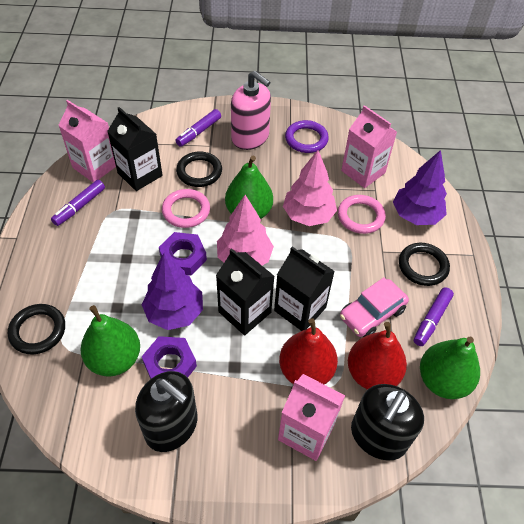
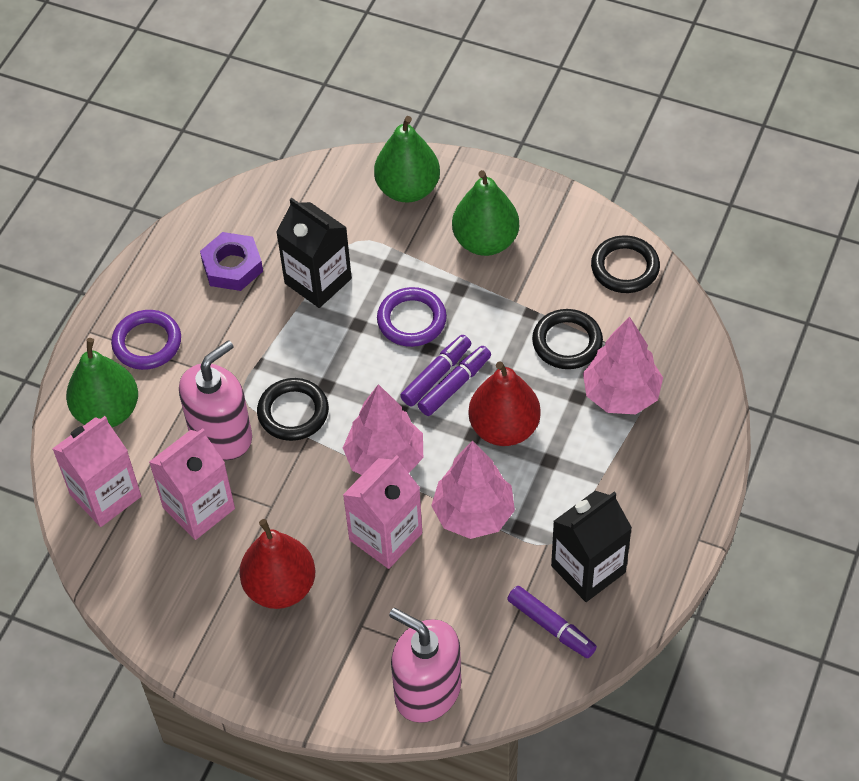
black carton: [107,107,163,191] [216,248,275,335] [274,247,335,331] = 3 -> [276,198,352,308] [551,491,632,602] = 2
black soap dispenser: [135,371,197,452] [351,384,424,461] = 2 -> none = 0
pink car: [340,277,409,337] = 1 -> none = 0
pink ring: [162,189,210,228] [338,195,386,234] = 2 -> none = 0
pink soap dispenser: [231,71,271,150] = 1 -> [179,340,252,460] [389,608,461,723] = 2
pink tree: [217,195,274,266] [283,150,337,226] = 2 -> [343,384,423,475] [431,441,515,539] [583,317,663,414] = 3
purple nut: [142,336,197,379] [159,232,207,276] = 2 -> [200,232,263,291] = 1
purple ring: [285,120,329,153] = 1 -> [111,310,181,370] [377,287,447,347] = 2
purple tree: [142,252,203,330] [393,150,447,225] = 2 -> none = 0

